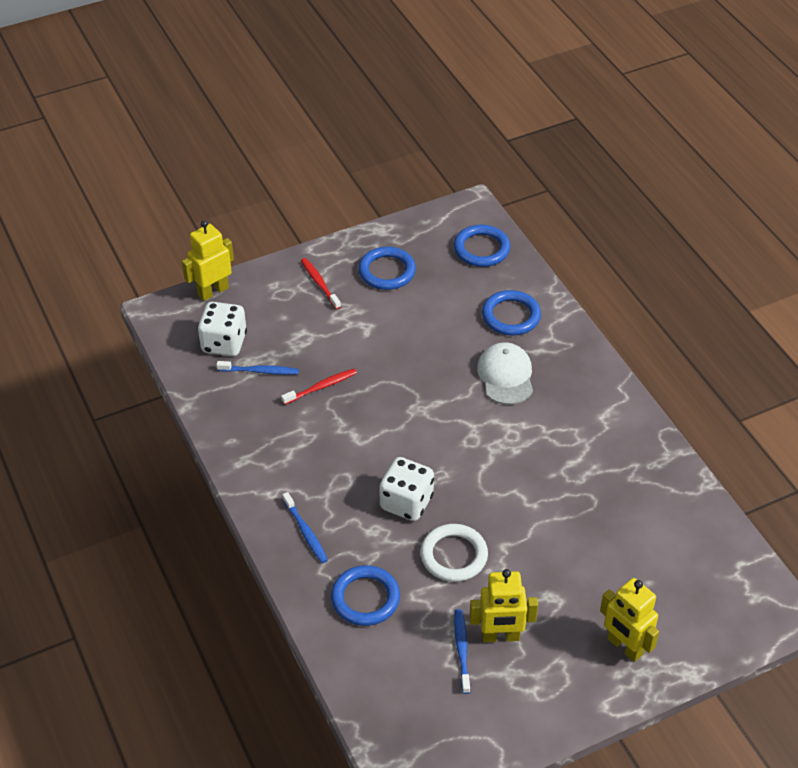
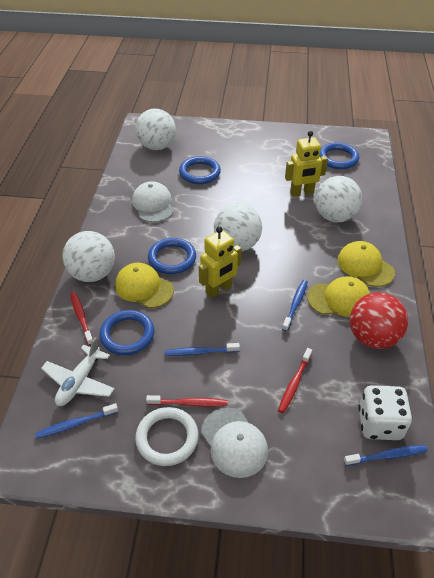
blue toothbrush: [217,361,299,375] [283,492,328,563] [454,609,470,694] = 3 -> [35,403,118,439] [164,343,240,356] [282,280,308,331] [344,445,428,466] = 4
red ball: none = 0 -> [350,292,408,349] = 1
red toothbrush: [281,369,357,405] [301,258,341,309] = 2 -> [70,292,93,346] [146,395,227,407] [278,348,312,413] = 3
white ball: none = 0 -> [62,231,115,282] [135,108,176,150] [214,203,262,251] [315,176,362,222] = 4
white cap: [477,342,533,405] = 1 -> [132,181,173,223] [201,408,268,478] = 2
white dice: [198,302,247,356] [379,457,434,521] = 2 -> [358,385,412,440] = 1
white plane: none = 0 -> [41,337,115,406] = 1
yellow cap: none = 0 -> [115,263,174,308] [307,276,370,317] [338,241,395,287] = 3
yellow robot: [182,220,234,301] [469,569,538,642] [600,578,659,662] = 3 -> [199,226,242,298] [285,131,328,197] = 2

